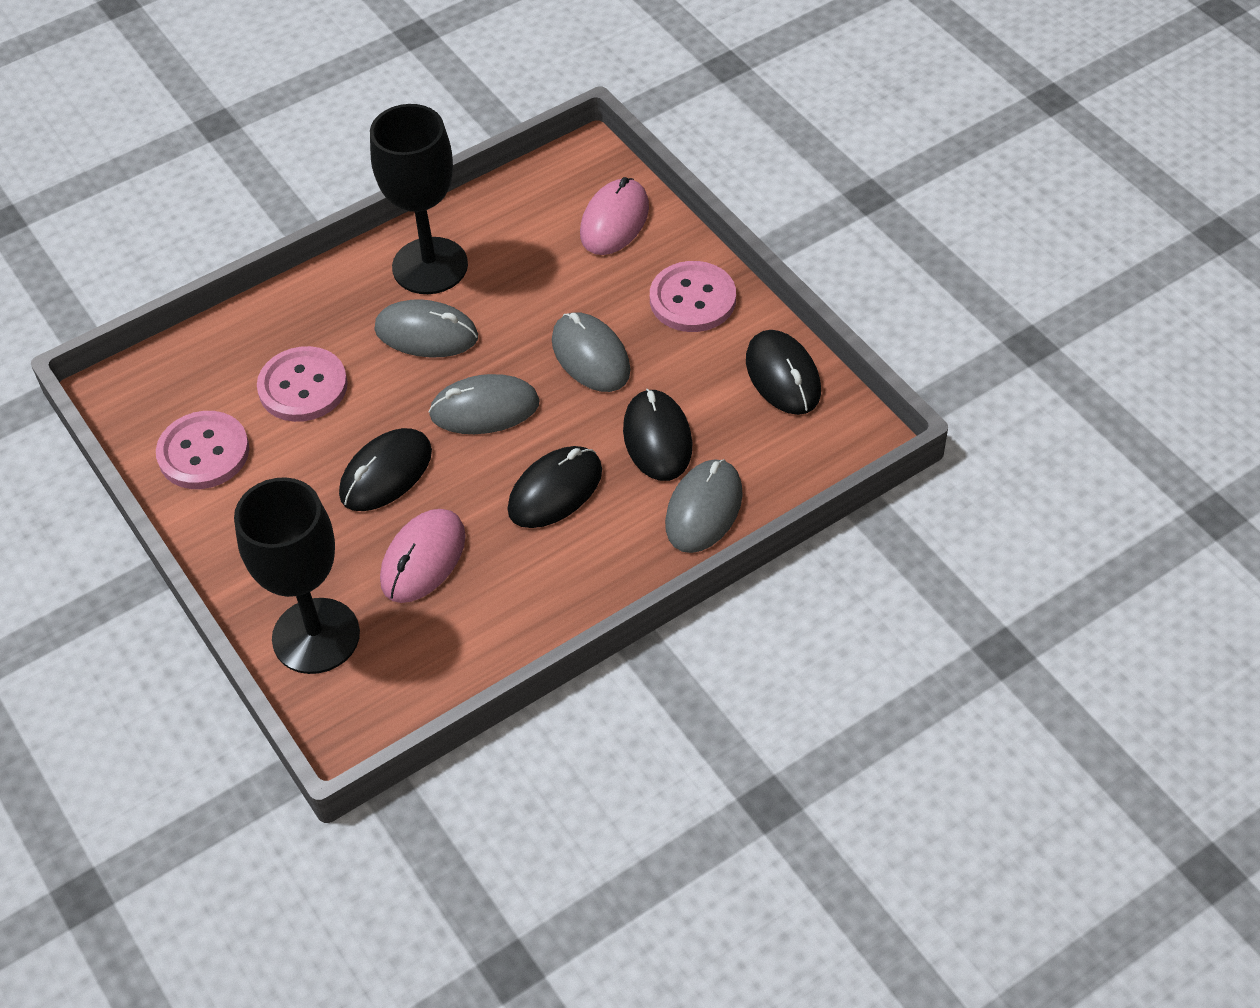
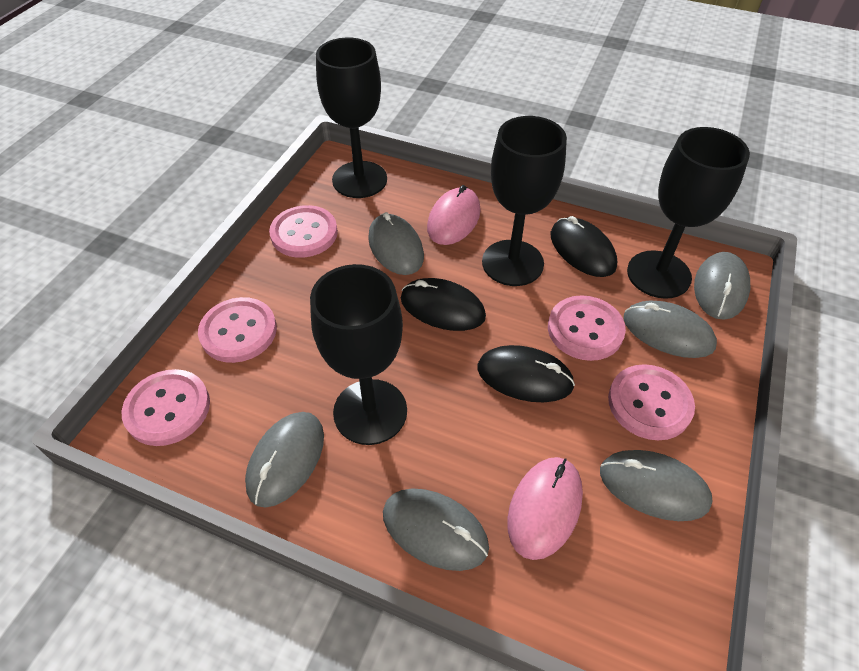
black goblet: [234,477,360,674] [370,104,468,294] = 2 -> [310,264,407,445] [316,38,387,198] [482,116,567,286] [627,127,750,299] = 4
black mouse: [339,428,432,511] [508,446,602,528] [623,389,692,481] [746,330,821,415] = 4 -> [401,278,486,331] [477,345,575,402] [551,216,617,277] = 3
grey mouse: [374,299,478,358] [429,374,540,434] [552,312,631,392] [665,459,743,553] = 4 -> [245,412,324,508] [368,212,424,275] [383,488,489,571] [600,450,713,521] [623,300,717,358] [694,252,750,320] = 6
pink button: [156,411,249,489] [257,346,348,422] [650,261,736,332] = 3 -> [122,369,210,446] [198,297,277,363] [269,205,338,258] [548,295,626,361] [608,364,695,440] = 5

